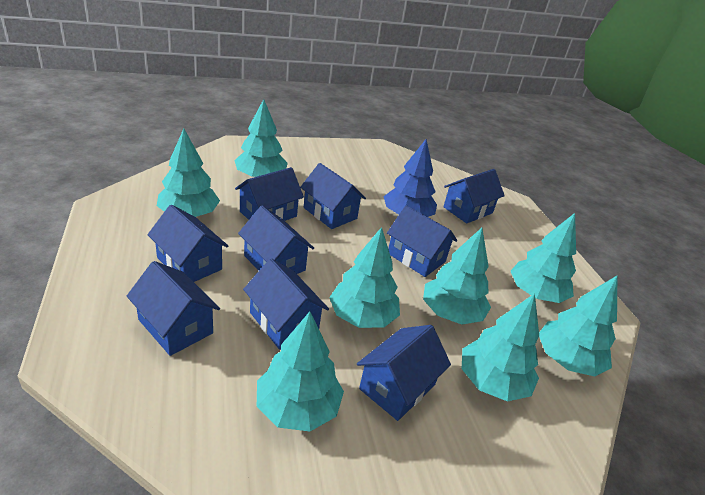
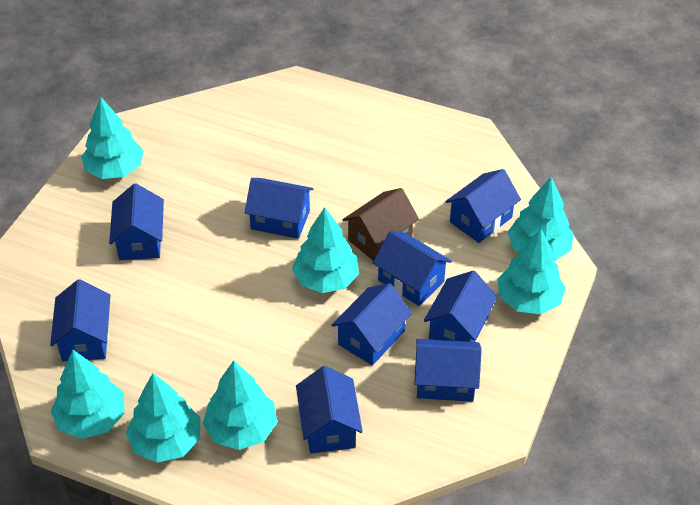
blue tree: [383,139,437,217] = 1 -> none = 0
brown house: none = 0 -> [342,188,419,261] = 1
turquoise tree: [157,129,220,217] [234,99,288,177] [257,311,344,431] [329,227,400,328] [423,228,491,325] [462,293,539,402] [510,213,576,303] [539,276,617,376] = 8 -> [51,350,124,439] [81,97,144,179] [126,373,200,463] [203,360,278,450] [292,207,359,293] [497,229,566,314] [508,177,573,261] = 7

